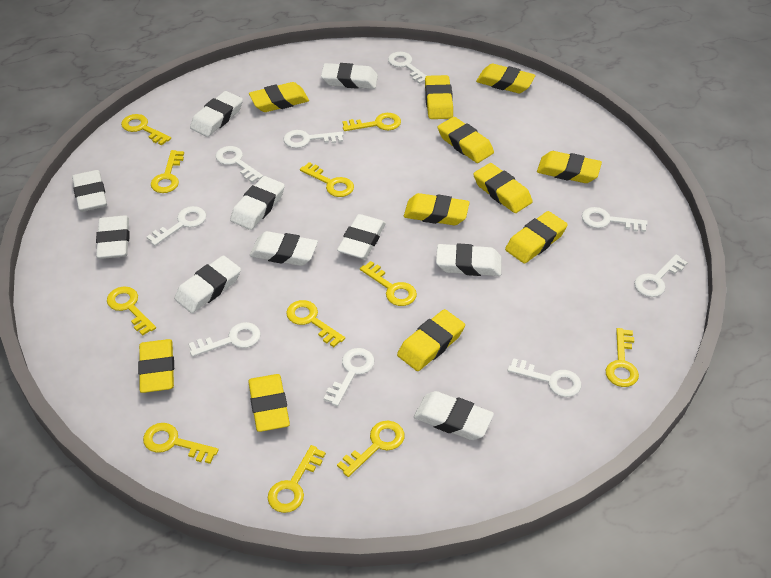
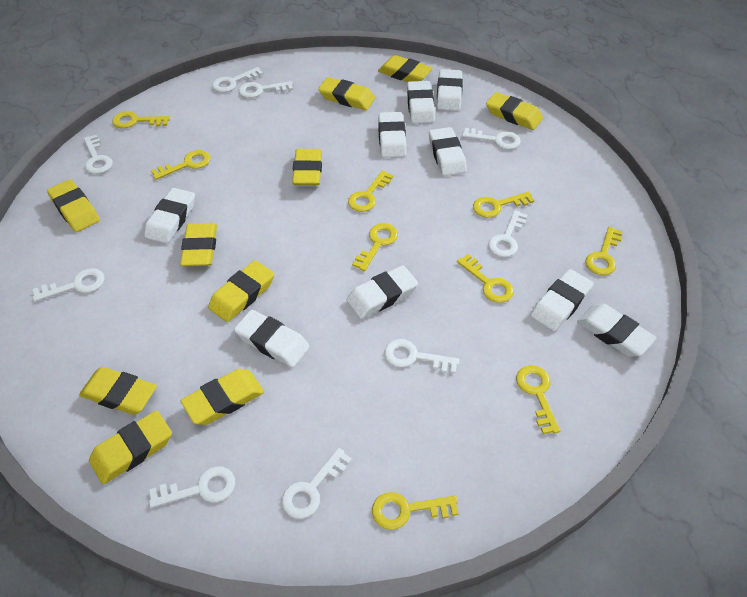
white eraser: [72,170,107,212] [96,215,130,259] [174,256,241,313] [190,91,243,137] [230,176,285,230] [250,231,318,266] [321,63,378,89] [337,214,386,259] [414,391,494,440] [436,243,502,276] = 10 -> [144,188,195,244] [234,310,310,367] [347,265,418,319] [378,112,407,158] [407,81,435,123] [429,127,467,176] [437,69,463,111] [531,269,594,331] [577,304,656,357] = 9
yellow eraser: [138,339,174,393] [248,374,290,432] [249,82,309,112] [397,309,465,371] [404,193,470,225] [425,75,453,119] [438,117,494,163] [473,163,533,213] [476,64,535,93] [505,211,568,263] [537,151,602,183] = 11 -> [47,179,100,232] [79,367,157,415] [89,410,172,484] [180,223,217,266] [181,369,264,425] [208,260,274,322] [292,149,322,185] [318,77,375,110] [378,55,433,82] [486,92,543,130] = 10
yellow key: [107,287,156,336] [121,114,171,145] [143,423,219,464] [151,150,184,193] [268,445,326,513] [286,300,345,347] [300,162,354,197] [337,421,405,477] [342,113,401,131] [360,261,417,306] [606,328,639,387] = 11 -> [112,111,170,128] [151,150,211,180] [348,170,393,212] [352,223,398,271] [372,492,459,530] [457,254,514,303] [473,192,534,218] [516,365,560,434] [585,227,623,275] = 9

